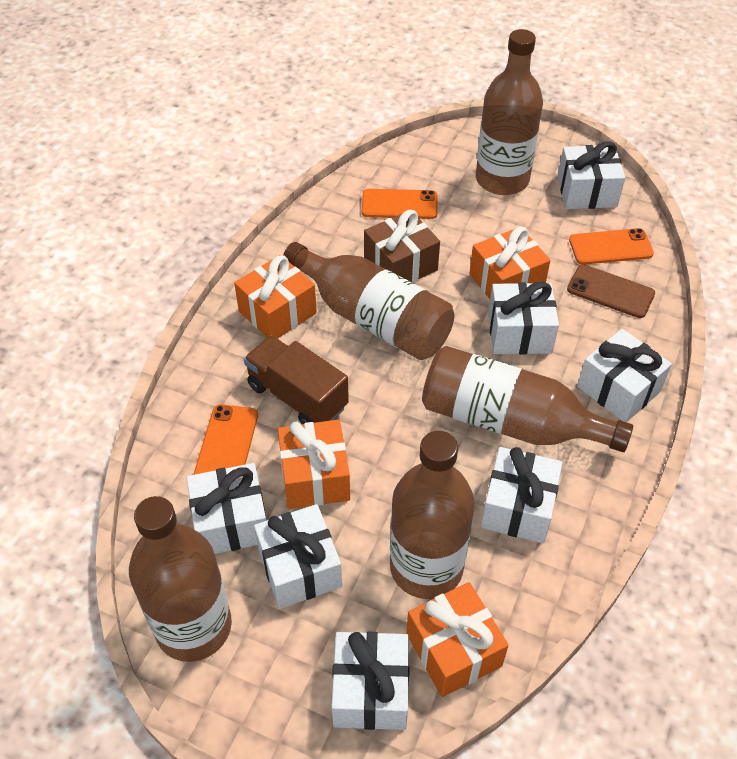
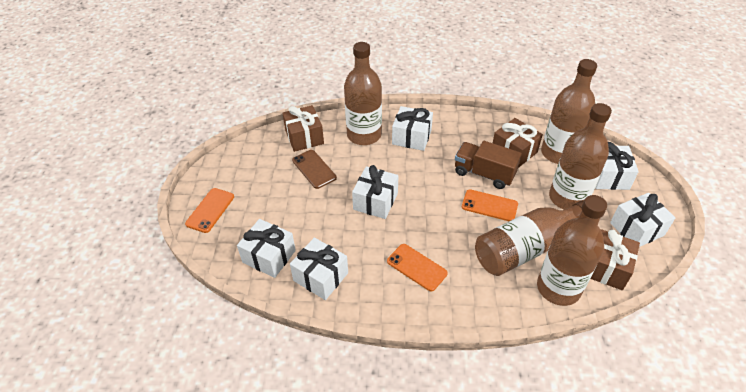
brown gift: [364,210,440,283] = 1 -> [282,105,324,152] [493,118,543,168] [591,229,640,290] = 3
orange gift: [234,255,317,339] [278,420,350,509] [406,582,509,697] [469,227,551,299] = 4 -> none = 0
white gift: [187,463,266,554] [254,504,342,609] [331,632,409,730] [481,447,562,543] [488,282,559,355] [557,141,625,209] [577,329,672,422] = 7 -> [237,219,296,278] [290,238,348,300] [352,165,398,219] [392,106,433,151] [595,142,639,190] [610,193,675,247] = 6

